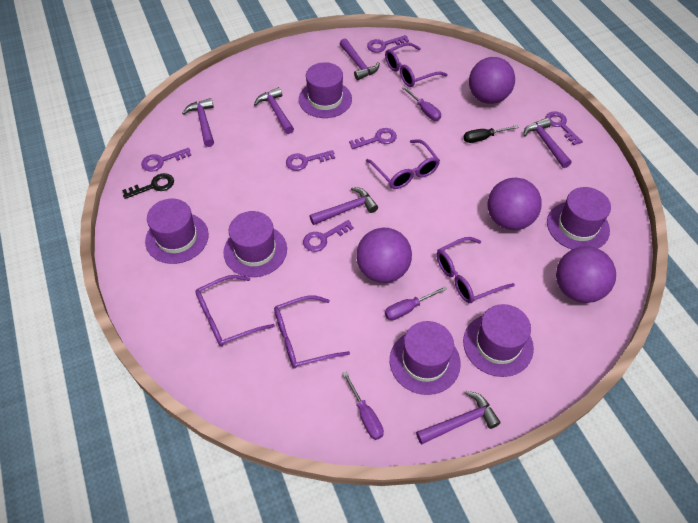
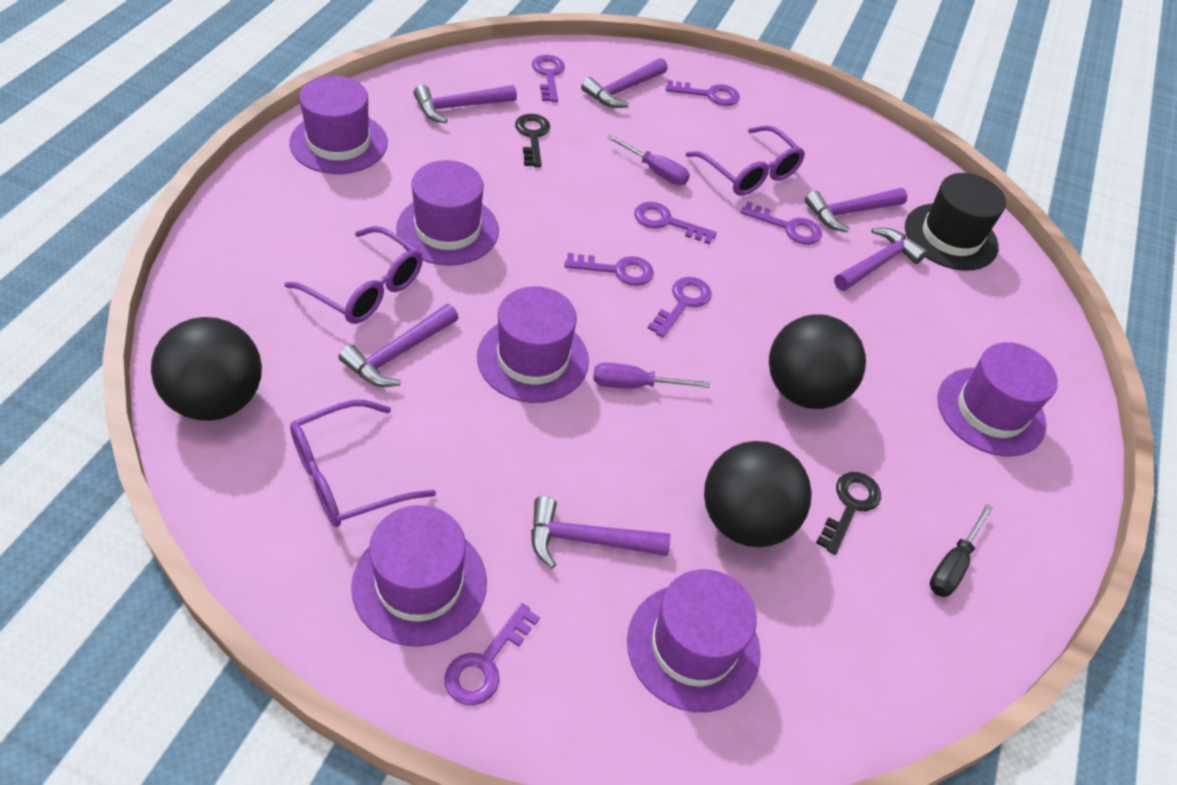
black ball: none = 0 -> [151,317,262,421] [704,441,812,547] [769,314,866,409] = 3
black hat: none = 0 -> [905,173,1006,271] = 1
black key: [122,173,174,199] = 1 -> [515,114,550,167] [816,472,881,555] = 2
purple ball: [356,228,412,283] [469,57,515,104] [487,177,542,230] [556,246,616,303] = 4 -> none = 0
purple glasses: [195,275,275,346] [274,295,350,369] [366,139,440,189] [385,42,448,87] [437,237,515,303] = 5 -> [284,226,423,324] [290,400,436,527] [686,125,805,196] = 3
purple key: [141,148,191,172] [286,150,335,171] [303,220,354,252] [349,128,397,149] [367,35,409,53] [545,112,583,145] = 6 -> [444,603,540,705] [532,55,565,102] [564,253,654,286] [634,202,717,245] [648,277,712,338] [666,80,740,106] [741,201,822,245] = 7
purple screwdriver: [342,372,384,440] [385,286,447,320] [402,86,441,121] = 3 -> [593,363,710,389] [607,134,690,185] = 2

